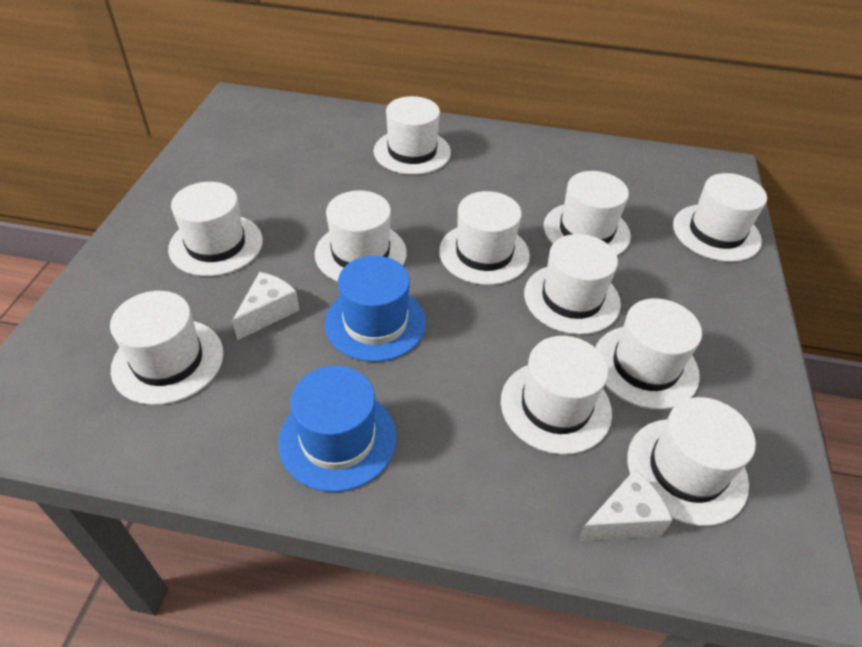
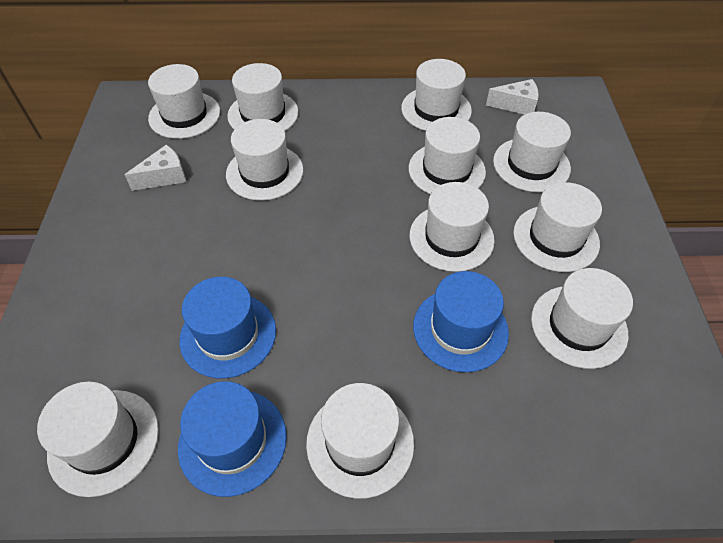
blue hat: [278,366,397,492] [325,256,426,362] = 2 -> [178,381,287,497] [180,277,276,378] [413,271,509,372] = 3

